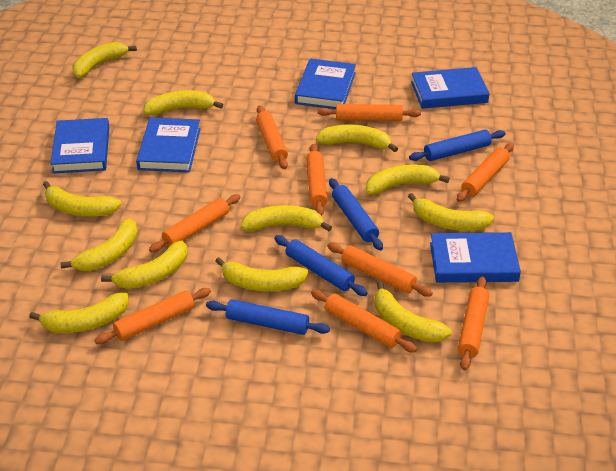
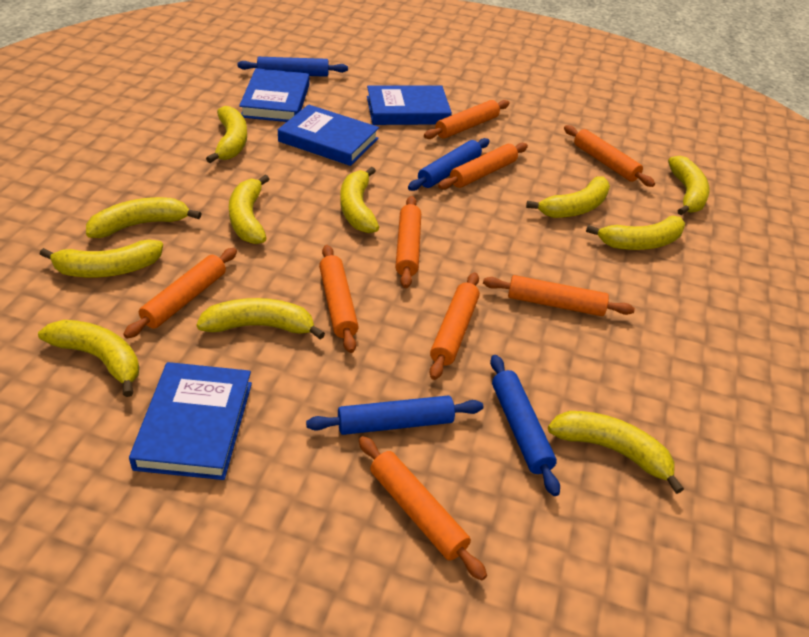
blue book: [51,118,109,174] [136,117,201,172] [295,59,356,109] [411,67,490,109] [430,232,521,283] = 5 -> [129,362,252,480] [239,68,310,122] [278,104,379,166] [367,85,452,125] = 4
yellow banana: [29,292,129,333] [43,181,121,216] [60,218,138,271] [72,42,137,78] [101,241,188,289] [143,90,223,115] [215,257,309,291] [241,205,332,231] [316,125,398,152] [366,165,450,195] [375,281,452,343] [408,193,494,231] = 12 -> [38,320,139,397] [40,240,163,277] [86,197,202,238] [196,298,325,340] [206,106,247,163] [229,175,269,244] [340,167,380,233] [526,177,610,218] [548,411,684,494] [586,216,685,250] [668,156,710,215] = 11

